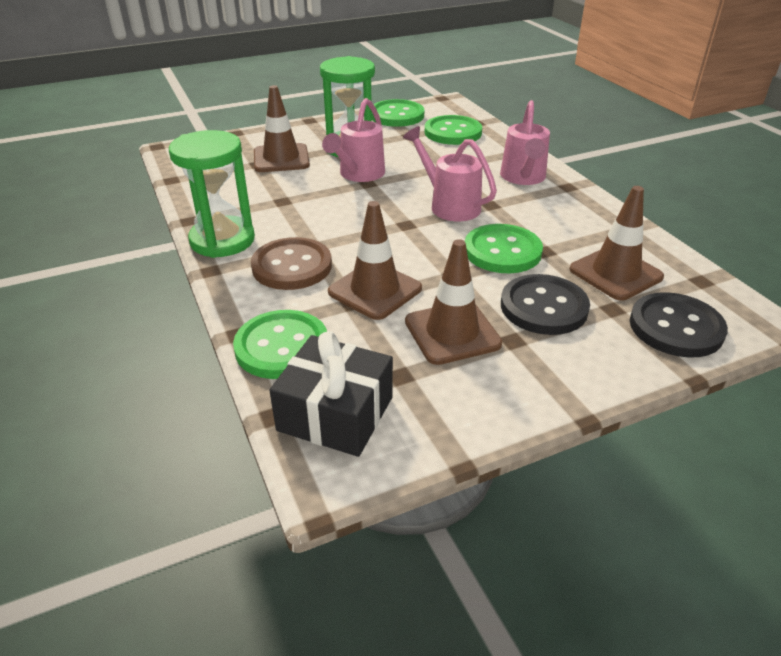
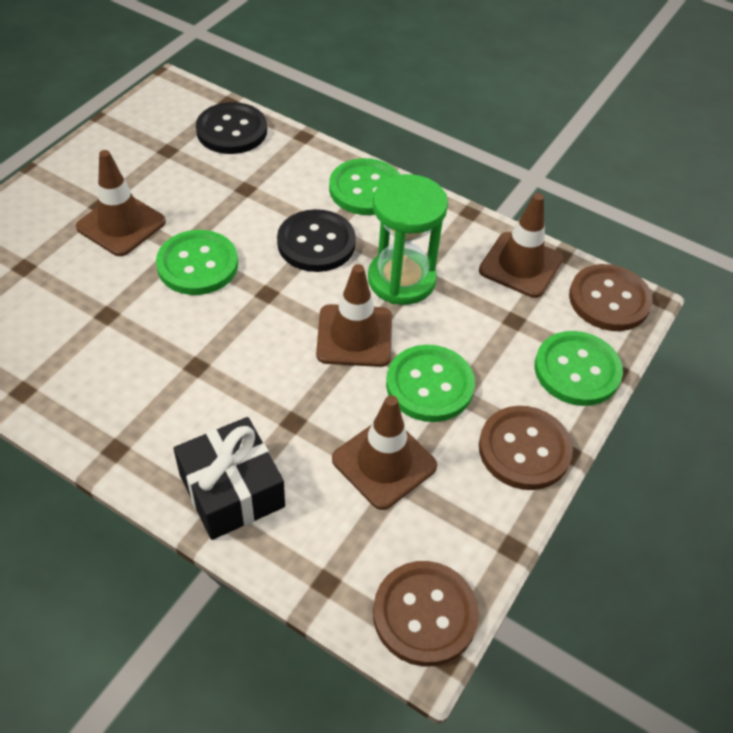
brown button: [251,237,332,290] = 1 -> [373,561,479,667] [479,406,573,490] [569,264,653,331] = 3
green hourglass: [169,130,255,258] [320,56,375,157] = 2 -> [368,174,448,305] = 1
pink watering can: [322,98,385,182] [403,126,497,221] [500,100,550,185] = 3 -> none = 0

